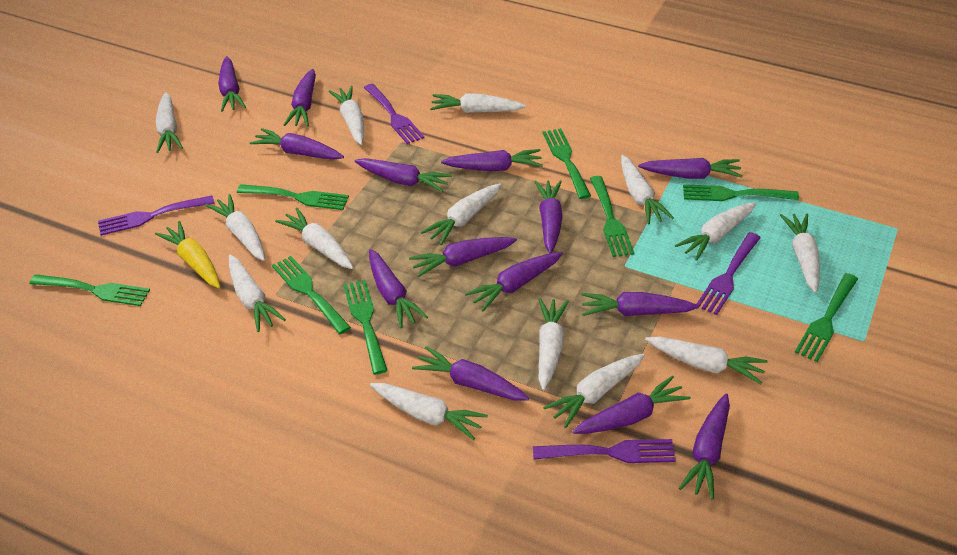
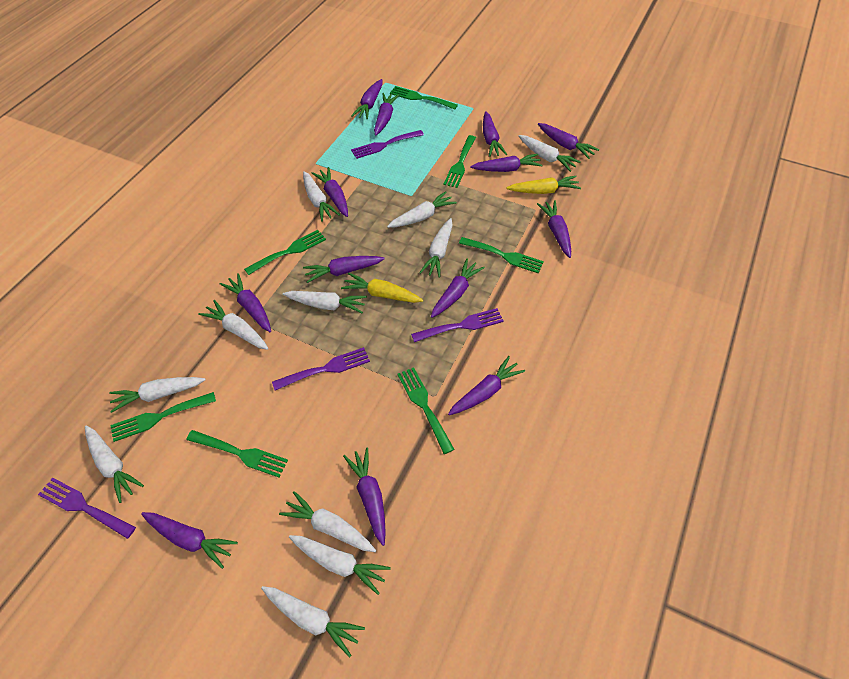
green fork: [30,274,150,306] [237,184,349,210] [272,256,351,334] [343,280,388,374] [543,128,591,199] [590,176,634,257] [683,184,799,201] [795,273,858,362] = 8 -> [110,392,216,442] [186,430,288,477] [244,230,326,275] [390,86,458,110] [397,367,455,454] [443,135,476,188] [459,237,544,273] = 7
purple carrot: [218,56,246,112] [250,128,344,160] [284,69,316,126] [355,158,452,192] [369,249,428,328] [409,237,517,277] [412,346,529,401] [441,149,543,171] [465,252,563,311] [534,180,563,253] [572,375,691,434] [581,292,699,316] [638,158,743,179] [679,393,730,500] = 14 -> [141,512,238,569] [220,273,271,332] [303,256,385,283] [312,167,348,217] [343,448,386,546] [351,79,383,120] [374,93,399,136] [431,259,485,318] [448,356,525,415] [470,154,543,172] [483,111,507,157] [537,200,571,258] [538,123,599,159] = 13
white carrot: [156,92,183,153] [205,194,265,261] [229,255,286,332] [275,208,354,269] [329,86,364,145] [370,383,488,440] [421,183,501,245] [430,93,526,113] [538,298,569,391] [543,354,645,428] [621,155,674,224] [645,336,768,384] [675,202,756,261] [780,214,820,293] = 14 -> [85,426,144,503] [109,377,206,413] [198,300,269,350] [261,586,365,657] [279,491,376,552] [283,291,367,314] [289,535,391,595] [303,171,340,222] [387,191,457,228] [419,218,452,278] [518,135,581,172] = 11
yellow carrot: [155,221,220,288] = 1 -> [341,273,423,303] [506,176,581,194] = 2

